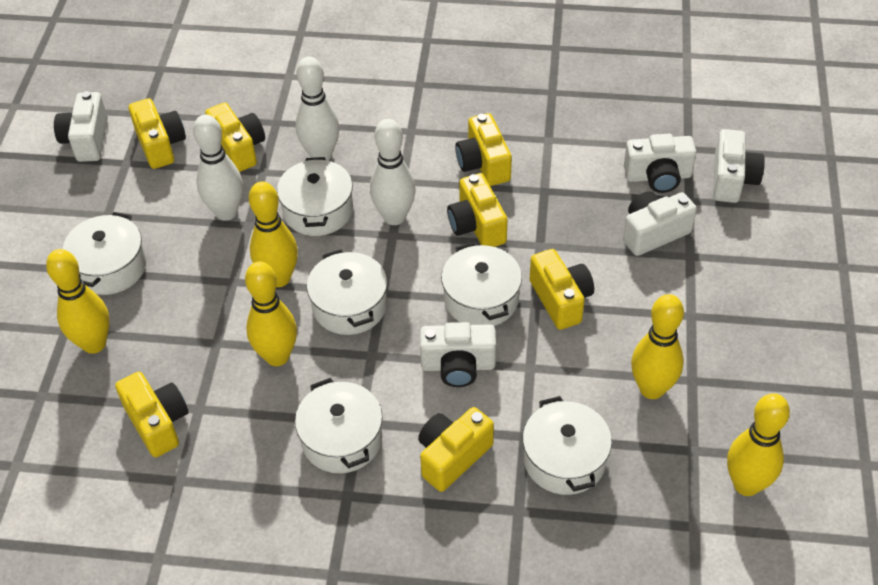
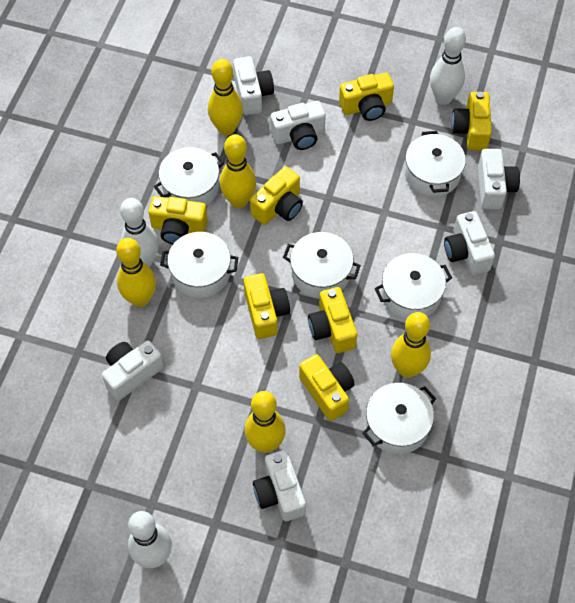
white camera: [54,91,108,162] [420,322,496,387] [623,191,697,256] [624,134,696,193] [713,129,765,203] = 5 -> [102,340,164,400] [233,56,274,115] [253,450,306,521] [271,101,326,150] [444,211,495,275] [478,149,520,209] = 6

